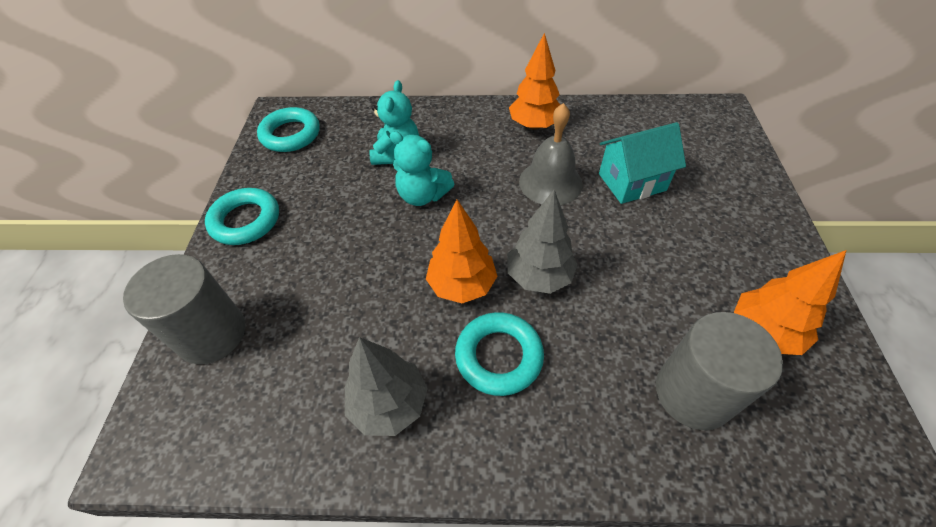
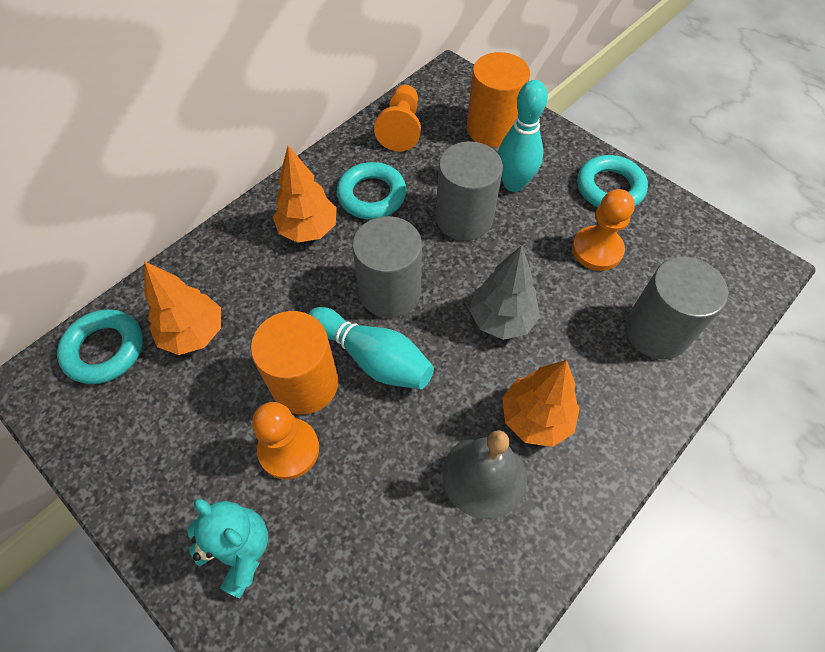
grey cylinder: [123,254,245,364] [656,312,783,430] = 2 -> [352,216,422,318] [436,141,503,241] [625,257,728,359] = 3
grey tree: [345,337,428,436] [507,190,578,294] = 2 -> [469,245,540,340] = 1
orange cylinder: none = 0 -> [251,311,338,415] [467,52,530,147] = 2
orange pawn: none = 0 -> [252,402,319,480] [374,85,421,152] [572,189,635,271] = 3
turquoise bowling pin: none = 0 -> [309,307,434,389] [498,80,548,192] = 2
turquoise house: [599,122,686,204] = 1 -> none = 0
turquoise teddy bear: [369,80,419,165] [390,131,454,206] = 2 -> [187,499,268,599] = 1

